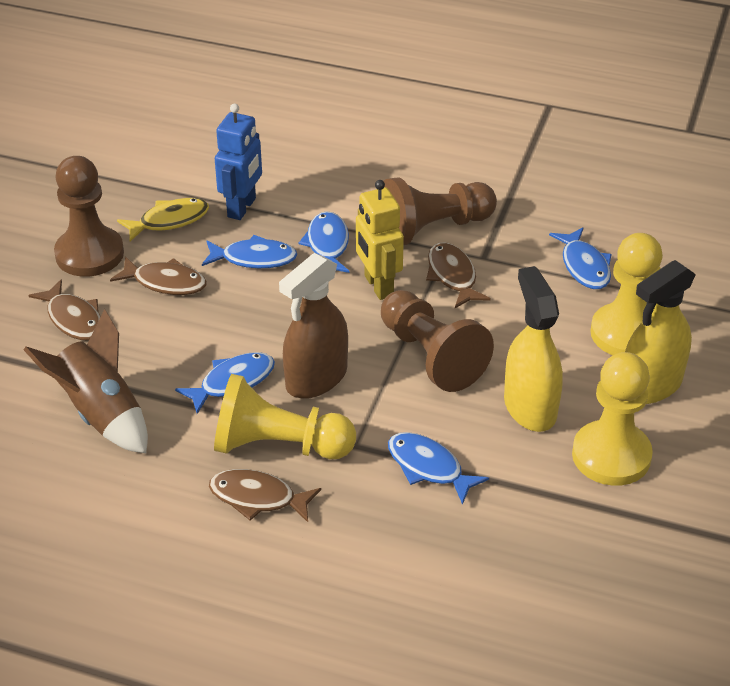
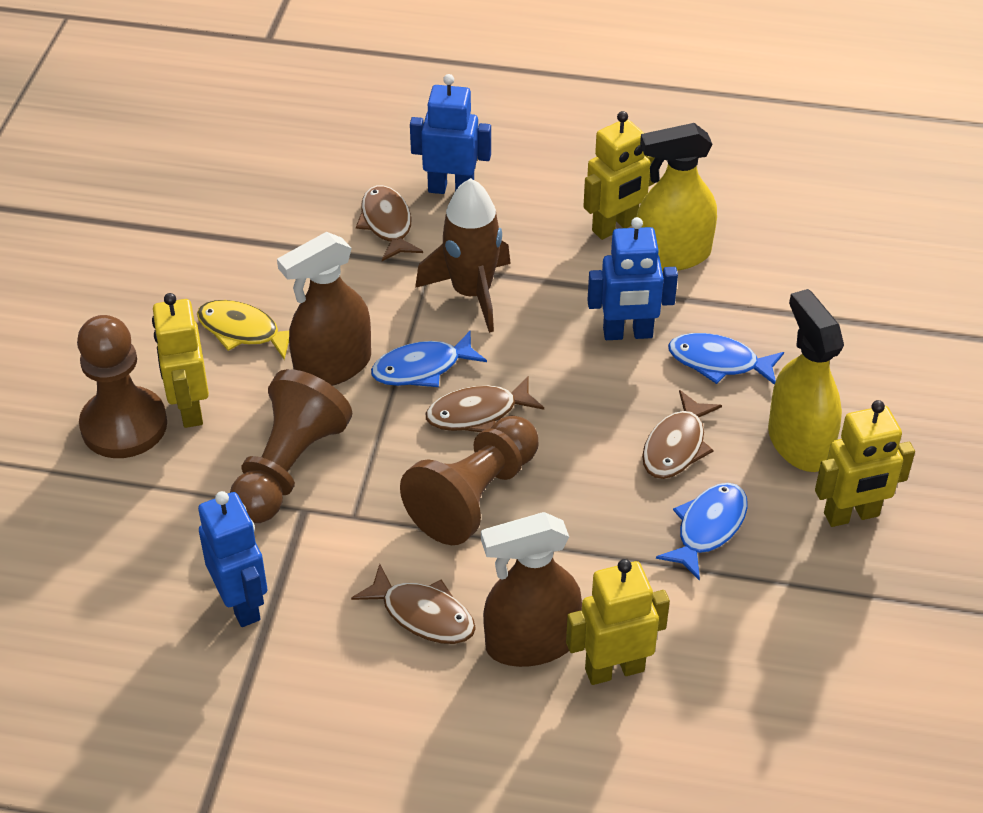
blue fish: [175,352,275,414] [202,235,297,268] [299,211,349,273] [388,432,489,505] [549,227,612,289] = 5 -> [371,331,487,387] [656,483,748,581] [668,333,784,385] = 3
blue robot: [215,103,262,220] = 1 -> [198,491,268,627] [410,74,491,194] [587,217,678,340] = 3
brown spray bottle: [279,253,348,399] = 1 -> [277,232,371,386] [481,512,582,667] = 2
yellow pawn: [214,374,356,459] [572,352,653,486] [590,233,663,355] = 3 -> none = 0
yellow robot: [356,180,404,300] = 1 -> [152,293,209,428] [566,559,670,685] [583,111,655,240] [815,400,915,527] = 4

